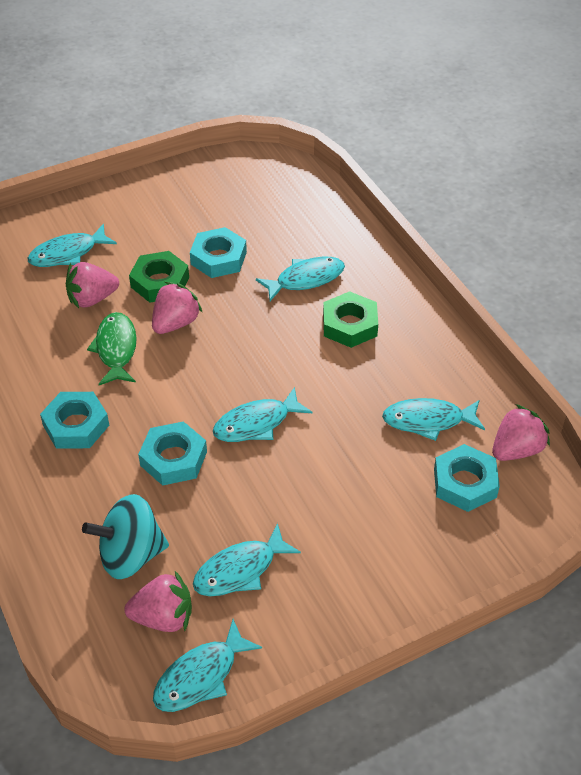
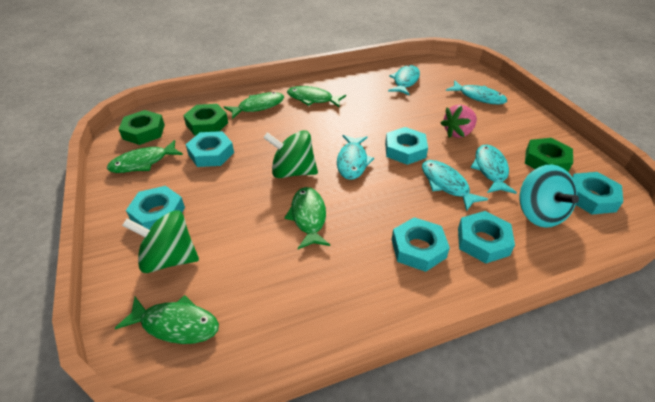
green fish: [87,312,137,385] = 1 -> [107,140,183,173] [115,295,219,344] [224,92,284,119] [284,187,330,249] [287,86,346,108] = 5
green nut: [129,251,189,303] [323,291,378,348] = 2 -> [118,110,165,145] [183,104,228,135] [525,138,573,172] = 3
green spinning top: none = 0 -> [122,210,199,273] [263,130,318,178] = 2
pink strawberry: [66,262,119,308] [124,571,192,632] [152,282,203,334] [492,404,550,461] = 4 -> [440,105,477,138] = 1
turquoise fish: [28,224,117,267] [153,619,262,712] [193,523,301,596] [213,387,312,442] [256,256,345,301] [382,398,485,441] = 6 -> [337,135,374,180] [388,65,420,96] [422,160,488,211] [446,80,507,104] [471,144,517,194] = 5
turquoise nut: [40,392,109,449] [138,421,207,486] [190,227,247,278] [434,444,500,512] = 4 -> [126,186,185,230] [185,131,234,167] [385,127,428,165] [392,217,450,272] [458,211,515,264] [572,172,623,214] = 6

